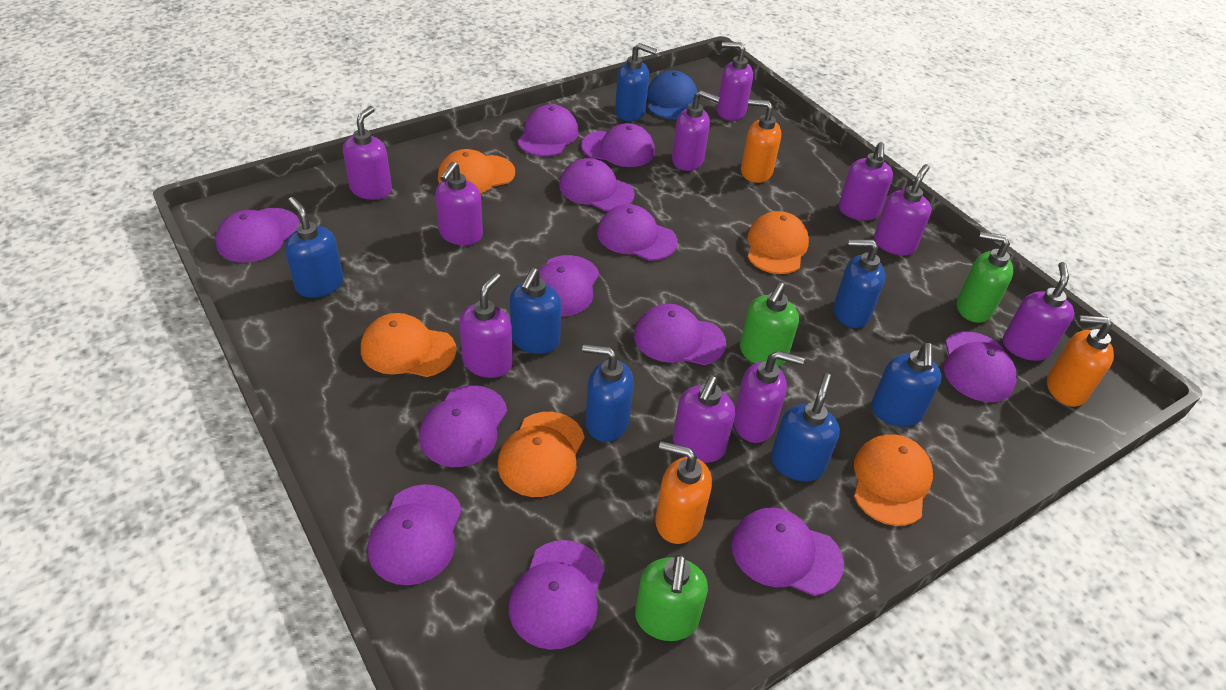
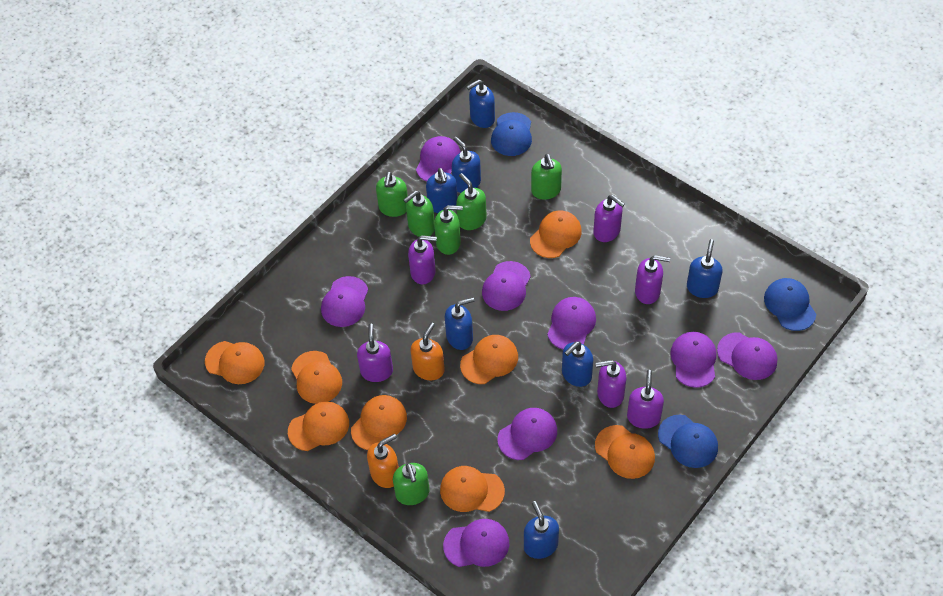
blue cap: [647,70,697,119] = 1 -> [491,112,532,156] [658,415,718,468] [764,278,816,331] = 3
green soap dispenser: [635,554,708,641] [740,282,799,366] [957,232,1013,323] = 3 -> [376,172,408,217] [393,463,430,505] [403,191,435,237] [434,205,463,255] [456,173,487,230] [531,154,562,200] = 6
orange cap: [361,313,457,377] [438,149,515,193] [498,412,585,497] [747,211,809,274] [854,434,933,526] = 5 -> [205,341,264,384] [288,401,349,451] [291,351,342,404] [351,395,407,450] [440,466,505,512] [460,335,518,384] [530,211,582,258] [595,425,655,479] = 8
orange soap dispenser: [655,441,712,544] [741,99,781,183] [1047,315,1114,407] = 3 -> [367,434,399,488] [411,322,445,380] = 2
purple cap: [216,208,300,262] [368,484,462,585] [419,385,507,467] [509,540,605,650] [517,104,579,156] [538,255,599,317] [559,158,635,211] [581,123,655,167] [597,204,678,261] [634,304,726,365] [731,508,844,596] [944,331,1017,402] = 12 -> [321,276,368,327] [416,136,461,182] [443,519,509,567] [482,261,531,311] [498,408,557,460] [547,297,596,350] [670,332,716,388] [717,332,777,380] = 8
purple soap dispenser: [343,106,392,200] [435,162,483,245] [459,273,513,378] [672,90,720,171] [673,376,735,463] [717,42,753,121] [733,351,804,443] [839,142,893,221] [874,164,931,256] [1003,262,1074,361] = 10 -> [357,324,393,382] [408,235,437,285] [593,195,625,242] [596,360,626,408] [627,370,664,429] [635,255,670,304] = 6

